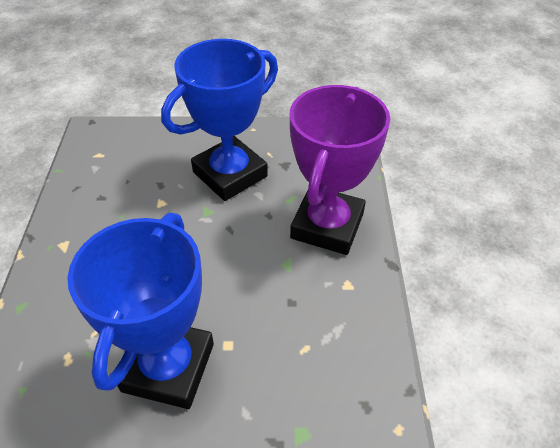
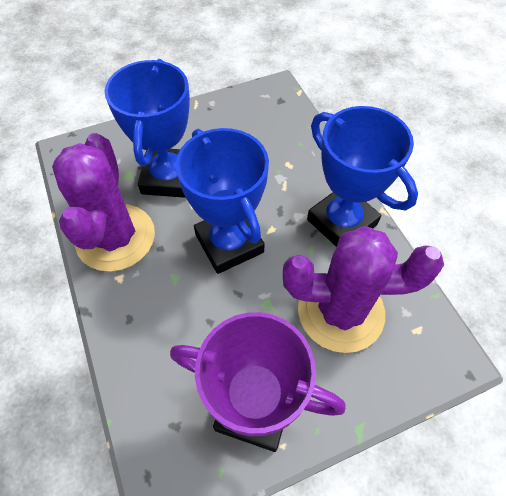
blue trophy: [67,213,214,409] [161,39,278,201] = 2 -> [105,59,190,198] [176,128,269,274] [307,106,418,247] = 3
purple cactus: none = 0 -> [52,133,155,272] [283,226,444,353] = 2

